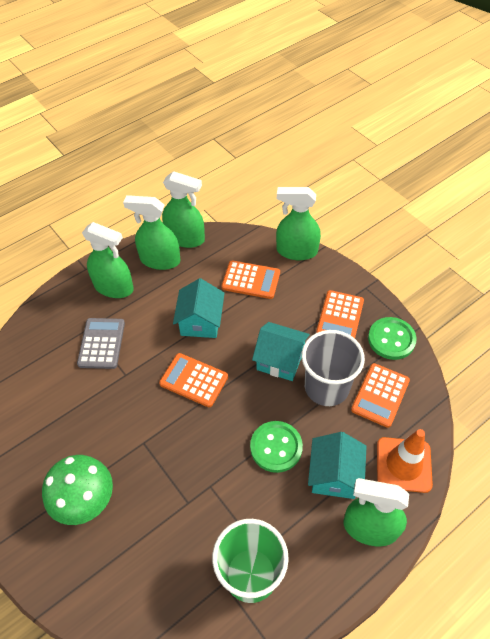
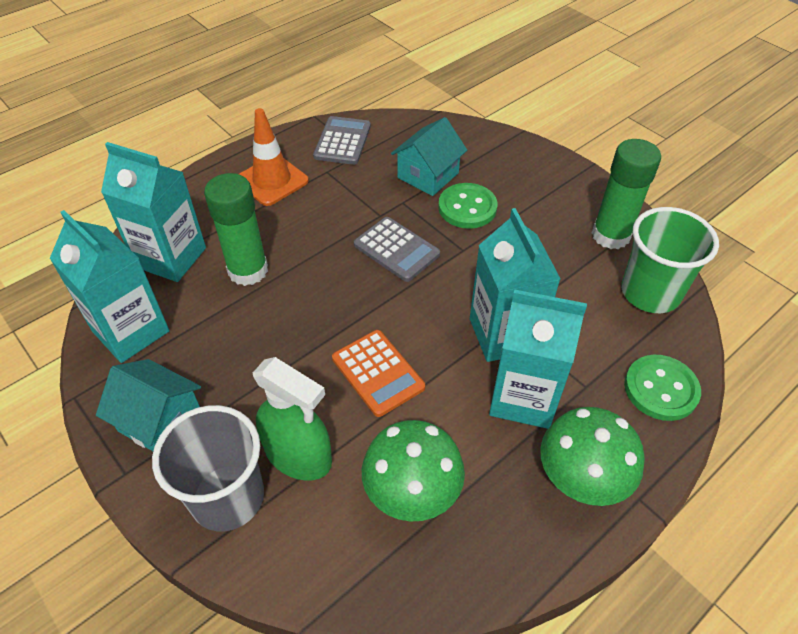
green glue stick: none = 0 -> [204,173,268,286] [592,139,661,249] = 2
green mushroom: [42,455,113,525] = 1 -> [362,420,465,522] [540,407,645,506] = 2
green spray bottle: [82,222,133,298] [123,195,180,270] [162,171,205,248] [276,187,321,260] [344,478,409,546] = 5 -> [253,357,332,481] = 1
grey calculator: [77,318,125,369] = 1 -> [313,116,371,165] [354,217,440,282] = 2
orange calculator: [159,353,228,407] [222,260,280,299] [316,290,364,338] [351,363,410,428] = 4 -> [332,330,425,417] = 1
turquoise carton: none = 0 -> [50,210,170,363] [101,142,206,282] [470,208,560,362] [489,289,587,429] = 4
turquoise house: [173,278,225,338] [252,322,310,381] [308,432,367,499] = 3 -> [96,359,201,451] [391,117,467,196] = 2

